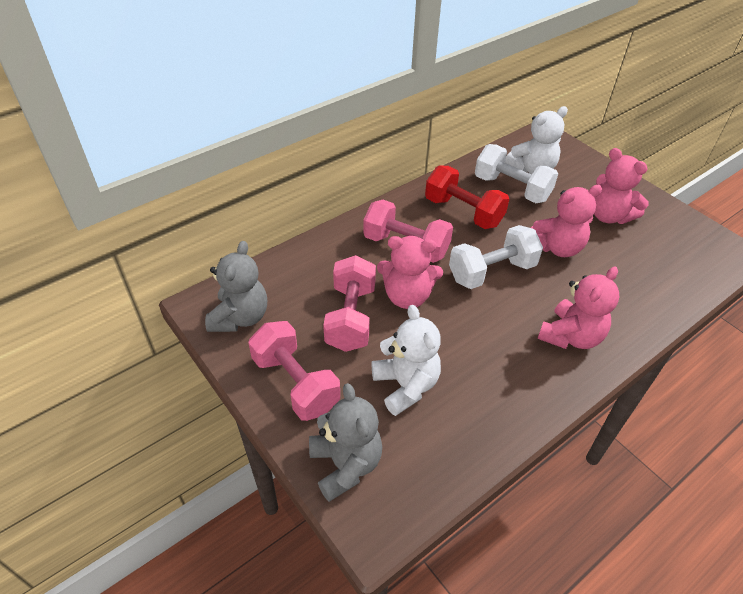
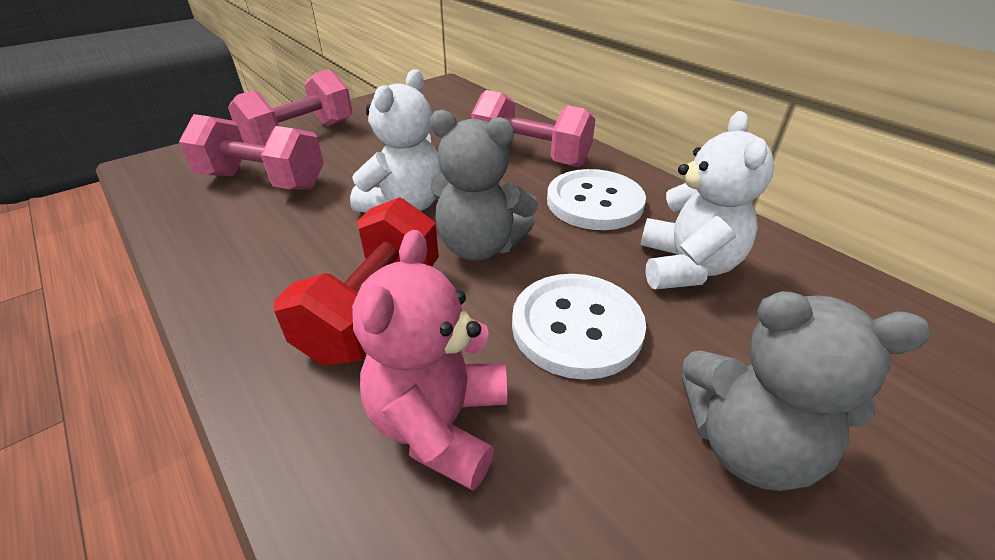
pink teddy bear: [377,236,443,309] [531,185,602,257] [537,267,619,349] [594,148,649,224] = 4 -> [352,230,507,491] = 1
white button: none = 0 -> [512,274,646,380] [547,169,646,230] = 2
white dumbbell: [449,225,543,289] [475,144,558,203] = 2 -> none = 0

